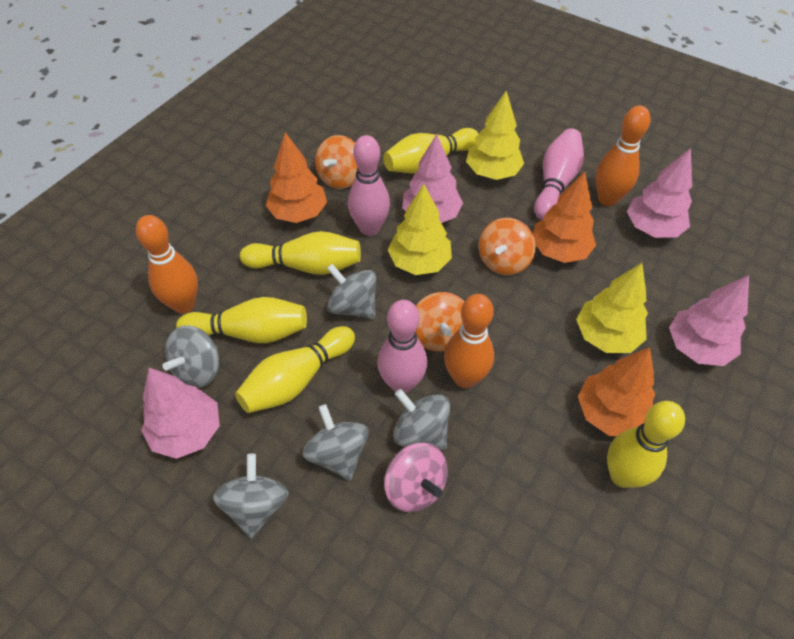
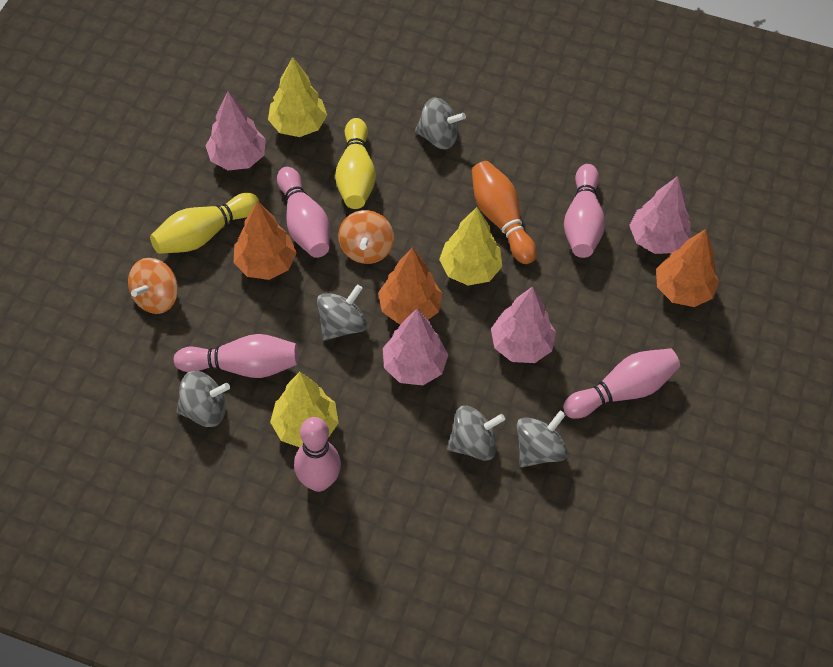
orange bowling pin: [136,215,198,314] [444,294,494,388] [596,105,650,206] = 3 -> [472,161,537,264] = 1
orange spinning top: [315,135,357,189] [415,292,464,352] [479,218,535,275] = 3 -> [128,258,178,314] [338,210,394,264] = 2
pink bowling pin: [348,135,390,236] [377,300,427,394] [534,128,584,220] = 3 -> [174,334,299,378] [277,167,330,258] [294,417,341,492] [563,348,680,419] [564,164,605,258] = 5
pink spinning top: [384,443,448,512] = 1 -> none = 0
yellow bowling pin: [176,297,307,343] [235,326,355,413] [240,231,361,275] [383,128,479,173] [607,401,685,488] = 5 -> [150,193,259,254] [335,118,376,209] = 2

